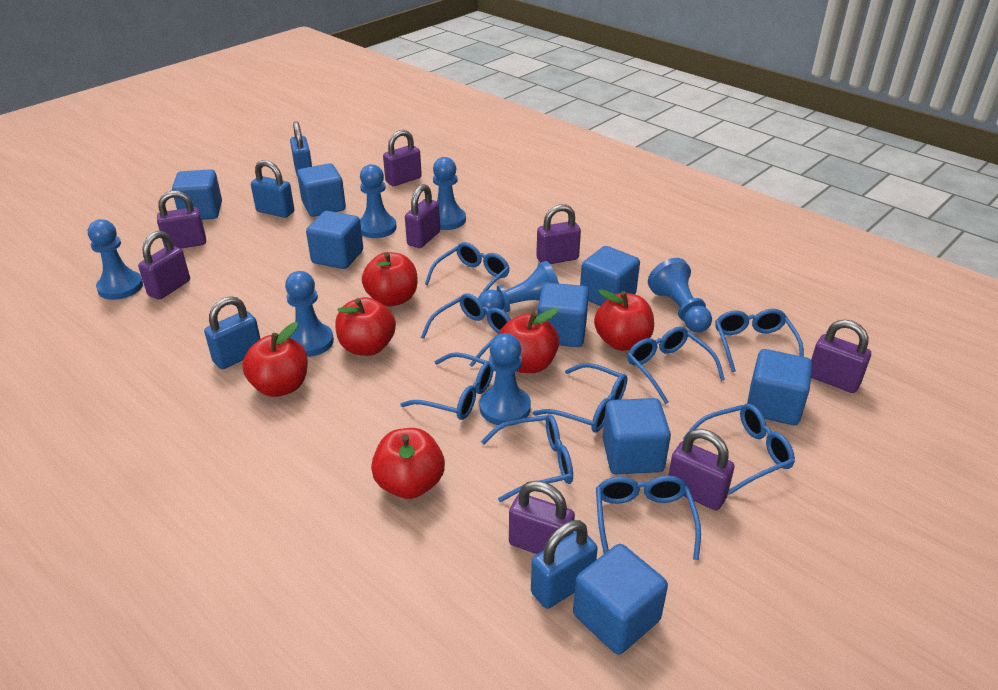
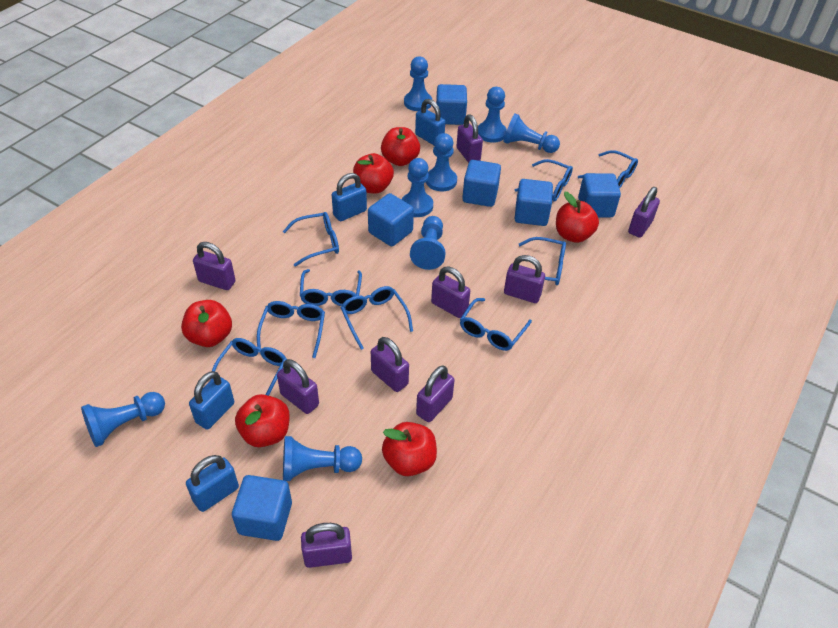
blue cube: [172,169,222,220] [297,163,346,217] [306,211,363,269] [537,283,589,347] [573,544,668,655] [580,246,640,306] [602,398,671,474] [747,349,812,425] = 8 -> [232,475,292,541] [368,193,414,246] [436,84,467,125] [462,160,501,207] [515,179,553,226] [578,173,621,217] = 6
blue pawn: [88,219,143,300] [285,271,334,357] [360,164,397,238] [433,157,466,230] [479,261,559,315] [480,333,531,426] [648,258,712,333] = 7 -> [81,392,165,447] [283,436,362,481] [401,158,433,217] [404,56,432,111] [410,216,446,270] [426,133,457,191] [478,87,507,143] [503,114,560,153] = 8
purple padlock: [138,231,190,300] [157,191,206,249] [383,130,422,186] [405,184,440,248] [509,481,575,554] [536,204,581,264] [668,429,735,510] [811,320,871,393] = 8 -> [193,242,235,290] [277,359,319,414] [301,523,352,568] [371,337,409,392] [416,366,454,422] [431,267,470,318] [457,114,483,163] [504,255,545,303] [628,187,660,238] = 9

